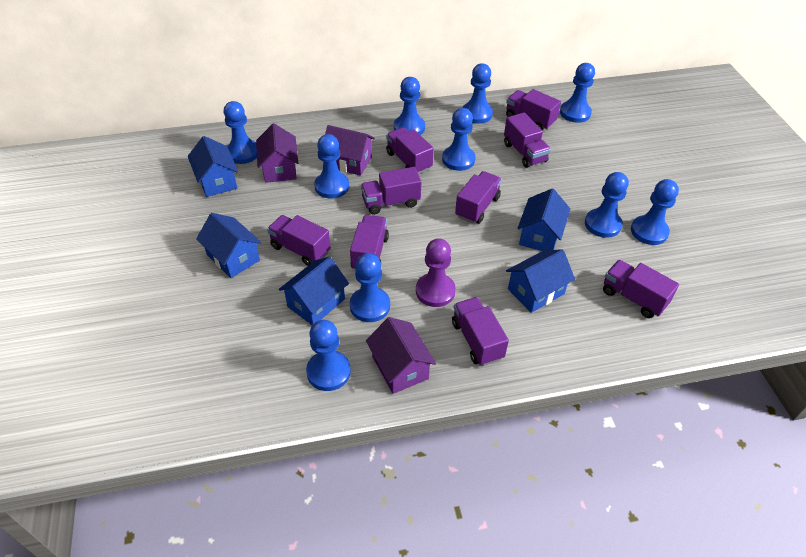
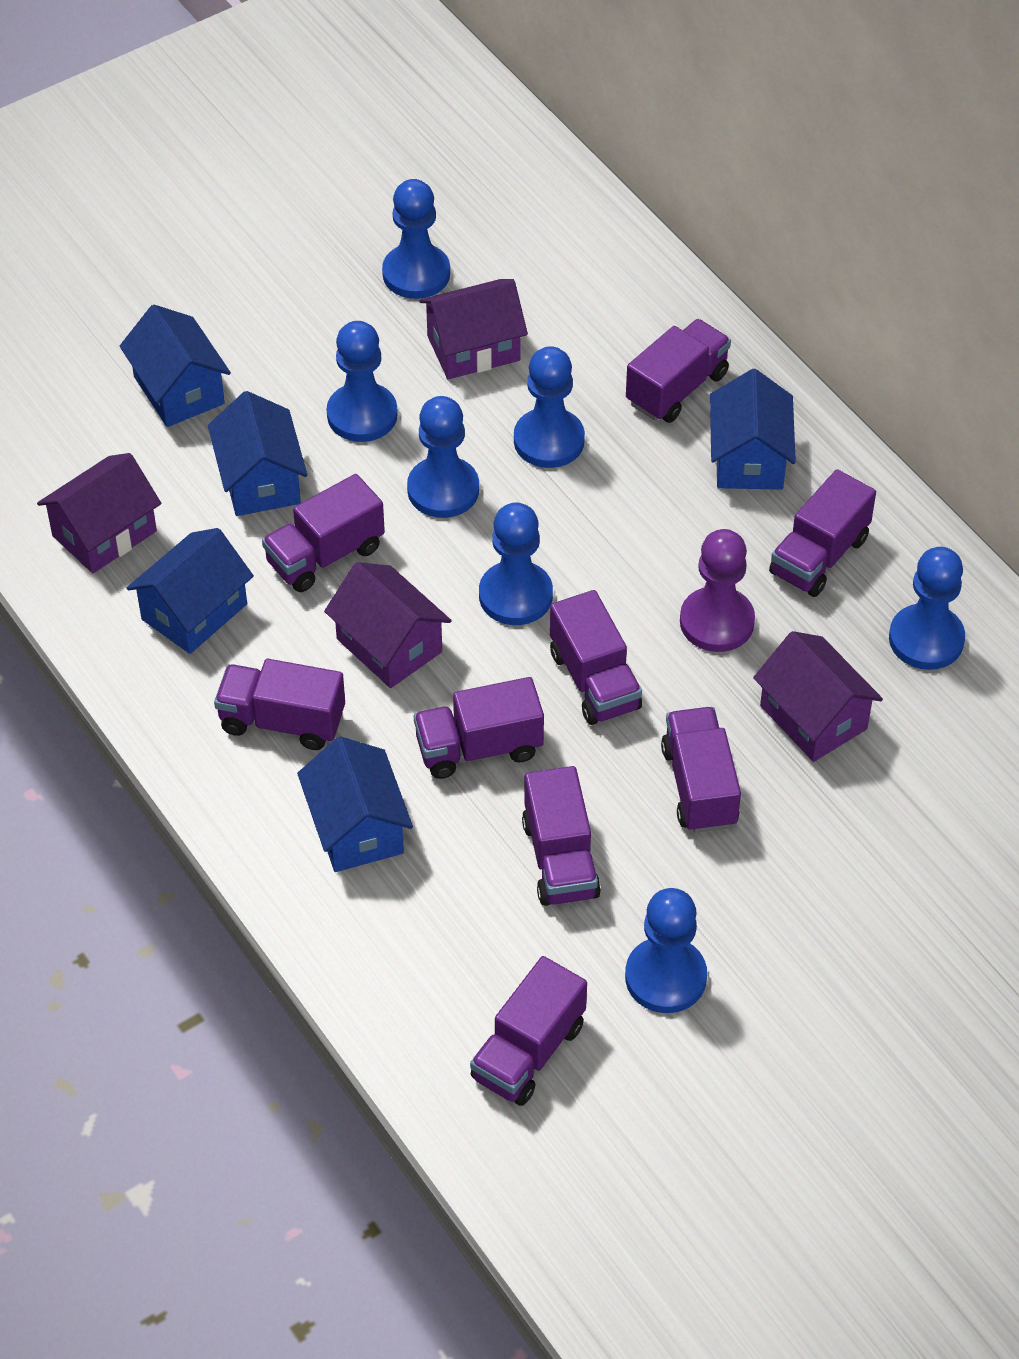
blue pawn: [224,101,257,164] [306,320,351,391] [314,134,349,199] [350,253,390,322] [394,77,425,135] [442,108,476,171] [463,63,493,124] [560,63,595,123] [585,172,629,238] [631,179,679,245] = 10 -> [327,321,398,442] [382,179,450,299] [407,396,479,518] [479,503,553,625] [514,346,585,468] [625,888,707,1013] [889,547,965,670] = 7
purple house: [256,123,298,183] [325,125,375,176] [366,317,436,394] = 3 -> [37,453,161,573] [324,562,452,688] [419,279,528,379] [753,631,883,762] = 4

